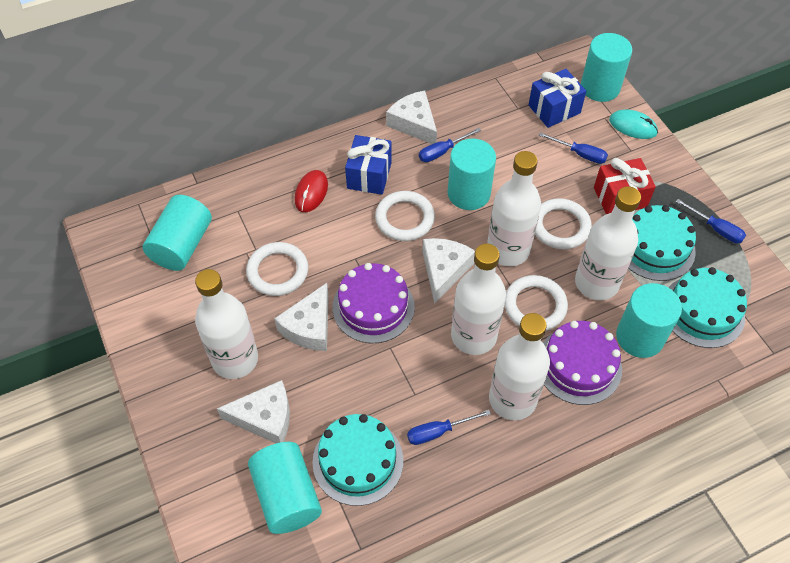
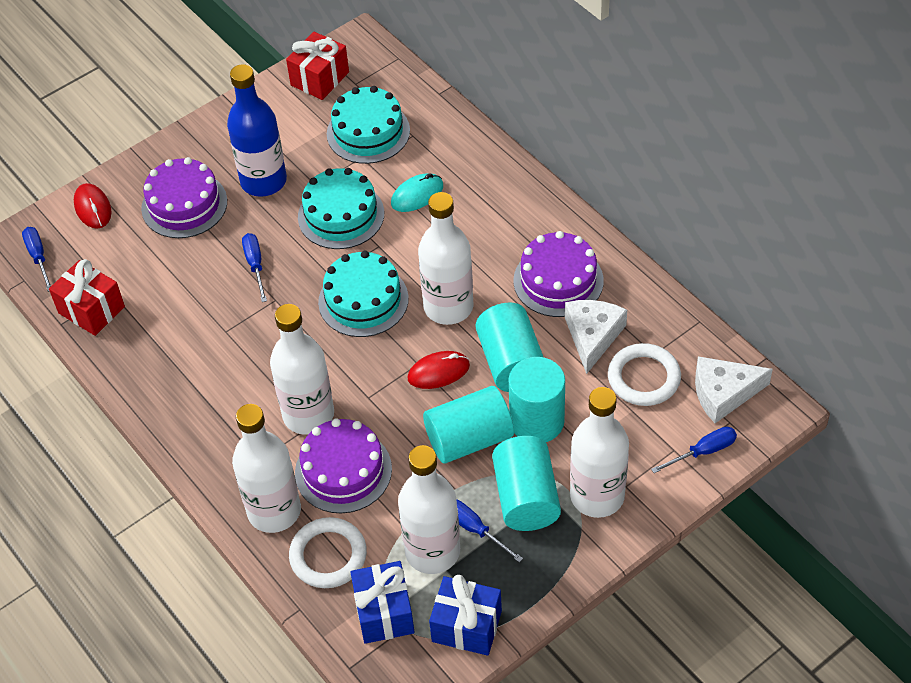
blue bottle: none = 0 -> [227,64,287,197] = 1
purple cake: [333,263,415,343] [543,321,622,405] = 2 -> [141,157,227,238] [295,418,392,513] [513,231,604,317] = 3
red gift: [594,158,656,214] = 1 -> [49,259,125,336] [286,31,349,100] = 2
red mouse: [295,170,328,212] = 1 -> [74,183,111,229] [407,351,470,389] = 2
turquoise cylinder: [143,195,212,271] [248,442,322,534] [447,138,496,210] [581,33,632,102] [616,283,682,358] = 5 -> [423,386,514,464] [476,302,543,392] [492,436,561,531] [508,357,565,442] = 4
white cheese: [217,380,290,443] [274,283,329,351] [386,91,437,144] [422,238,475,304] = 4 -> [565,300,627,374] [695,356,773,423] = 2
white ring: [246,242,308,296] [375,191,435,241] [504,275,568,331] [535,198,592,249] = 4 -> [289,517,367,588] [608,343,681,406] = 2

